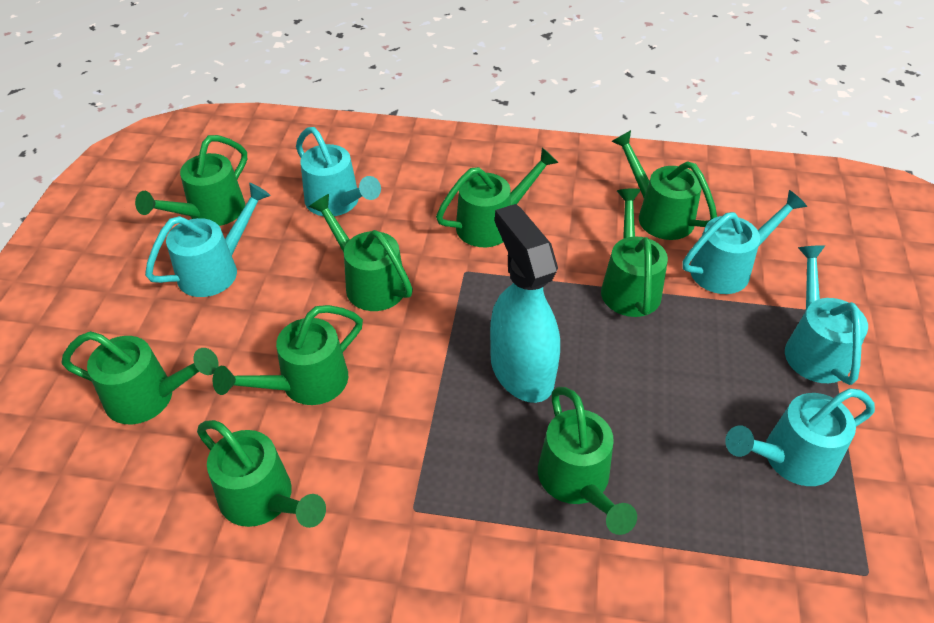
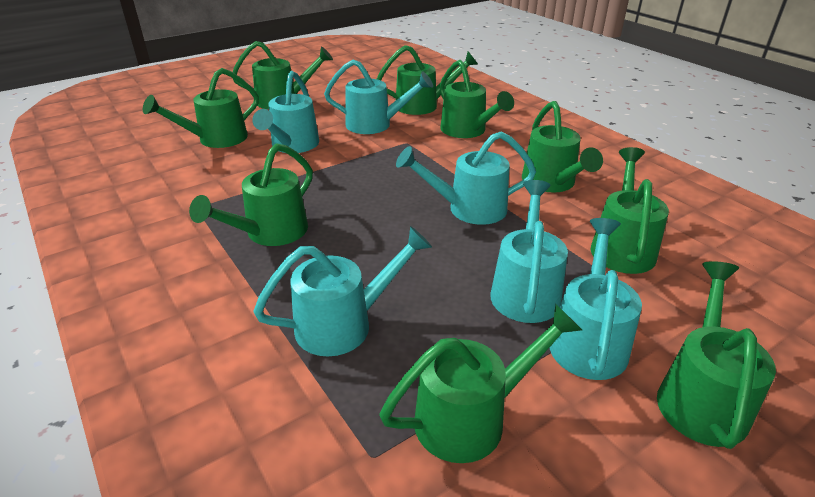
turquoise spray bottle: [490,204,560,403] = 1 -> none = 0
turquoise watering can: [145,183,271,297] [296,127,381,216] [682,190,807,294] [725,388,875,486] [785,245,868,385] = 5 -> [252,71,319,153] [253,226,432,356] [324,60,433,134] [396,131,536,225] [490,180,568,323] [549,218,642,380] = 6

